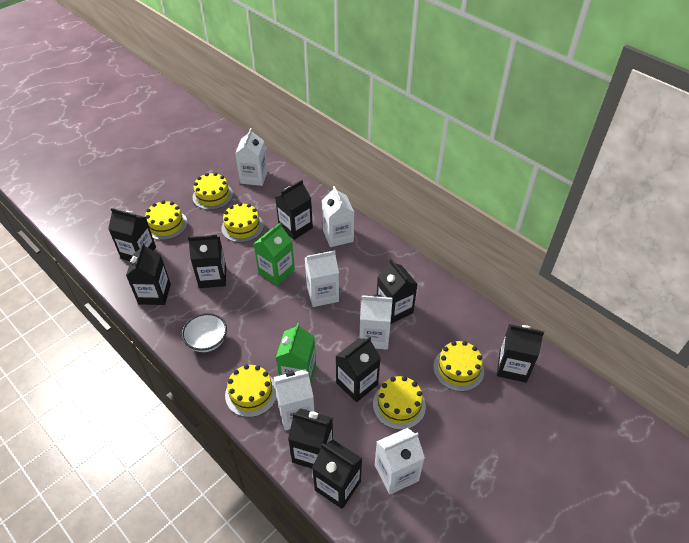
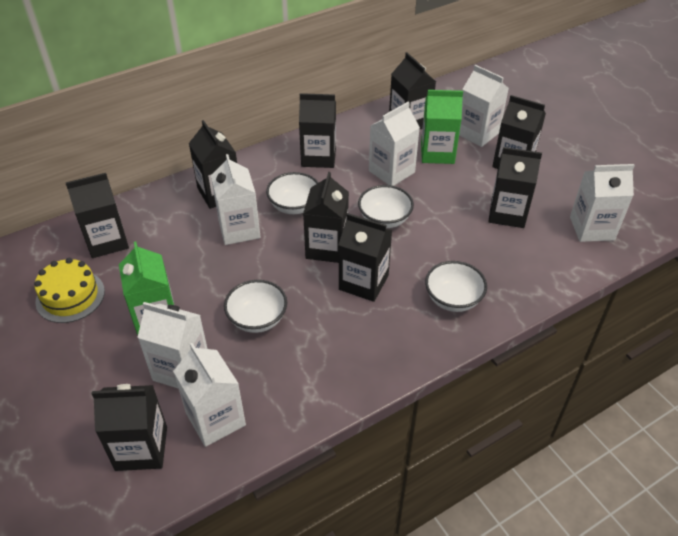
white bowl: [182,313,227,352] = 1 -> [224,280,287,333] [266,172,319,214] [358,185,414,228] [425,261,487,312] = 4
yellow cake: [145,200,187,240] [193,172,233,210] [221,203,264,243] [225,364,277,417] [373,376,426,430] [433,341,484,392] = 6 -> [34,258,105,323] = 1

